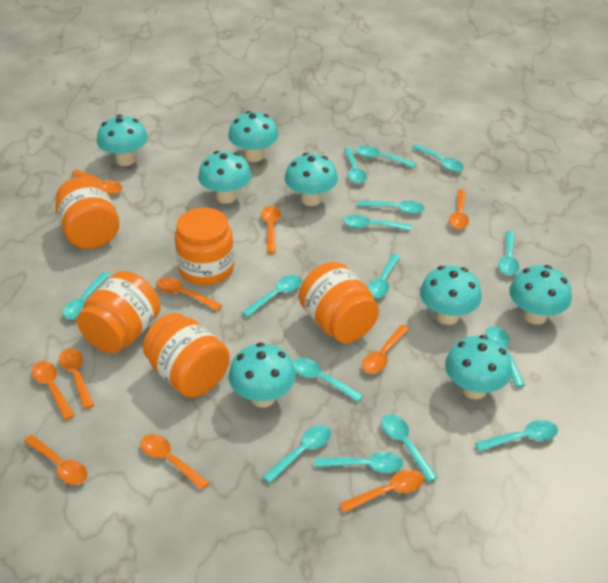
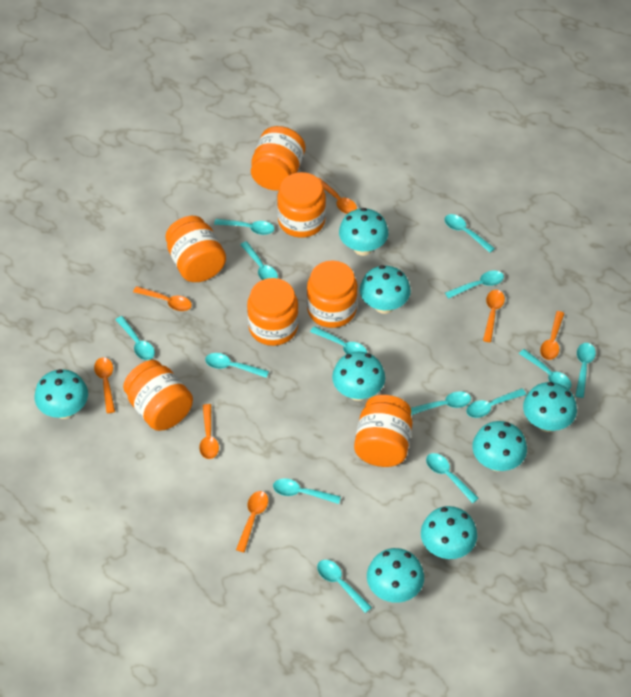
orange jar: [55,177,119,249] [77,271,161,354] [143,313,230,398] [175,207,234,286] [299,262,379,343] = 5 -> [123,360,193,431] [165,216,226,282] [247,278,299,346] [251,126,305,191] [277,172,326,238] [307,260,358,328] [354,395,412,467] = 7
orange spoon: [24,435,87,485] [32,361,75,420] [59,348,94,409] [71,169,122,194] [140,434,209,490] [156,277,222,311] [261,206,281,254] [340,469,424,513] [362,325,409,373] [449,189,469,229] = 10 -> [94,357,115,413] [133,286,192,311] [199,404,219,459] [236,491,268,552] [318,178,357,214] [483,290,505,342] [540,311,565,360] = 7
turquoise spoon: [63,272,110,319] [242,275,302,317] [262,425,331,484] [292,358,363,402] [315,452,403,473] [344,148,367,184] [344,215,412,231] [356,145,416,168] [358,201,425,214] [367,254,401,298] [381,414,438,482] [412,144,464,172] [475,420,558,452] [486,326,525,387] [498,231,519,275] = 15 -> [116,316,155,360] [205,353,269,378] [214,219,274,235] [240,241,278,280] [273,478,341,504] [310,326,367,354] [317,560,372,613] [411,391,471,415] [426,453,479,503] [444,214,495,253] [445,270,504,299] [466,388,526,418] [519,349,572,389] [575,343,596,398] = 14

